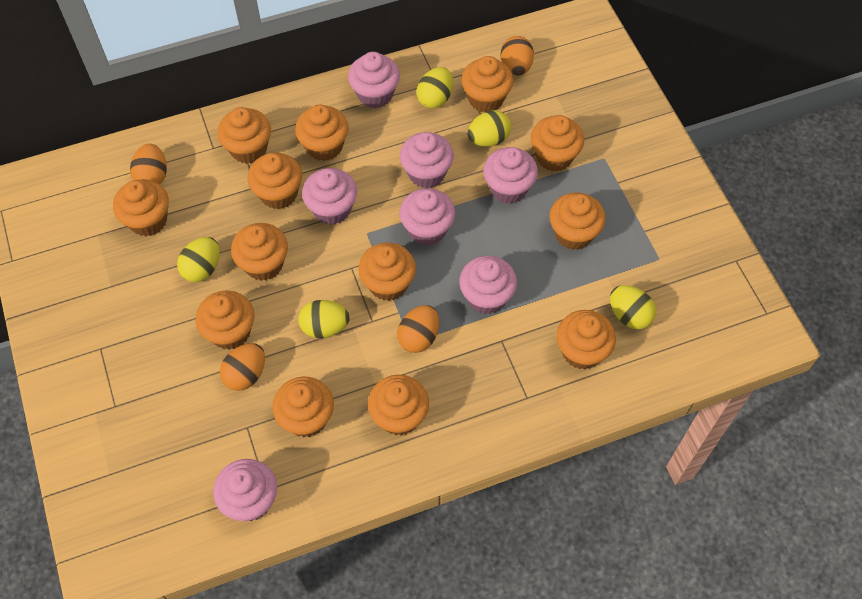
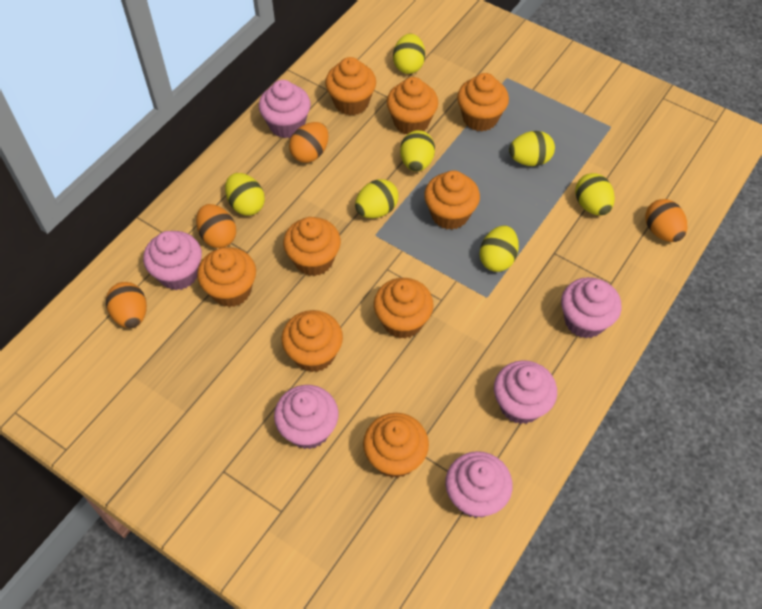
orange cupcake: [113,179,169,236] [195,290,255,350] [217,107,271,164] [231,223,288,281] [247,153,302,209] [272,377,334,437] [295,104,349,161] [358,243,416,301] [368,375,429,435] [461,56,513,112] [531,115,584,172] [550,192,606,250] [557,310,616,370] = 13 -> [197,247,256,307] [281,310,343,372] [283,217,341,276] [325,57,376,115] [363,413,429,478] [374,278,434,339] [387,77,438,134] [424,170,480,230] [457,73,509,132] = 9
pink cupcake: [213,459,277,521] [302,168,357,225] [348,52,400,108] [400,132,454,188] [400,188,455,245] [459,256,517,314] [483,147,538,204] = 7 -> [143,231,202,290] [259,80,311,138] [274,385,339,449] [445,451,513,518] [494,360,557,424] [561,277,622,338] = 6
yellow egg: [177,237,220,282] [298,300,350,338] [417,67,453,109] [468,110,511,147] [610,285,656,329] = 5 -> [225,173,265,216] [355,179,398,218] [393,33,425,74] [400,130,435,172] [480,225,519,272] [509,131,555,166] [575,173,615,215] = 7

